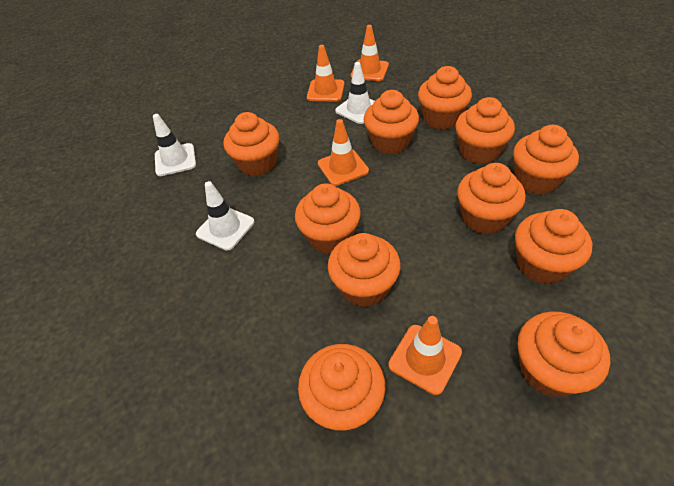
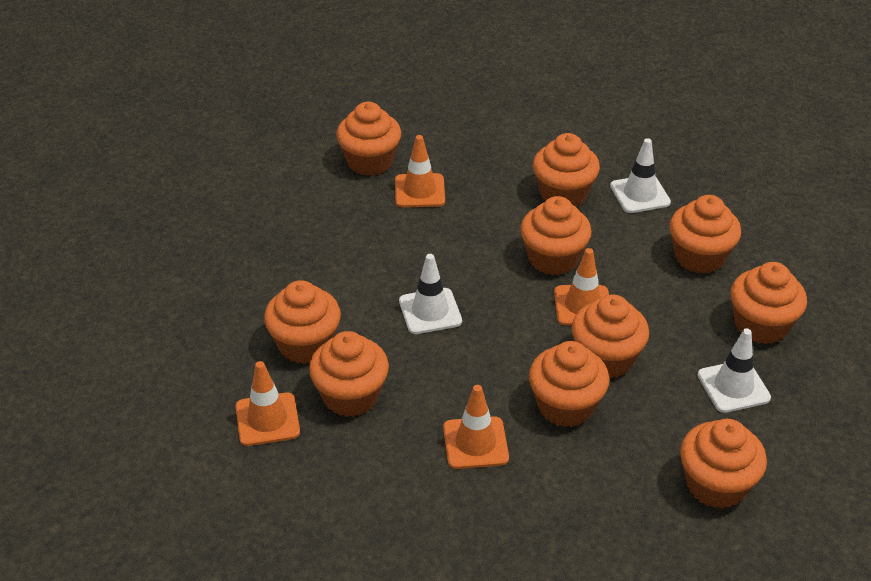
orange cupcake: [224,112,279,176] [295,183,361,254] [298,344,385,431] [328,233,401,307] [364,90,419,154] [418,66,472,129] [455,97,515,164] [457,163,526,234] [513,125,579,195] [515,209,593,284] [518,311,610,397] = 11 -> [264,280,341,364] [309,331,389,417] [336,102,401,176] [520,196,592,275] [529,341,609,427] [533,133,600,206] [572,295,649,379] [670,195,741,274] [680,419,767,509] [730,262,807,344] = 10

